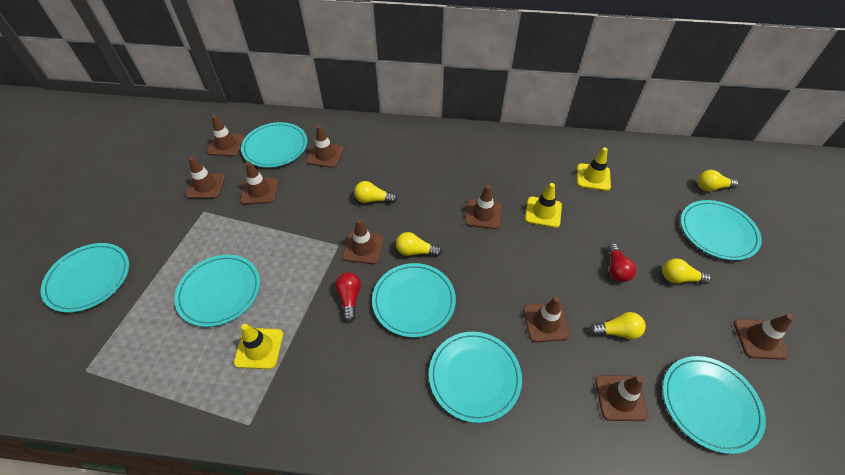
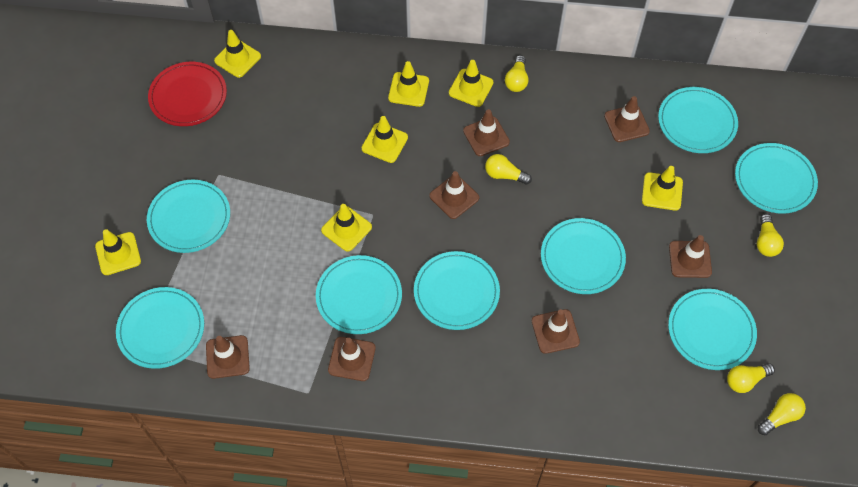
brown traffic cone: [186,156,226,199] [207,115,245,156] [241,161,278,204] [306,125,344,168] [343,219,384,264] [465,185,502,229] [523,296,570,342] [595,375,648,421] [734,314,794,360] = 9 -> [206,335,250,379] [328,337,376,381] [429,171,479,219] [463,109,510,156] [532,309,580,354] [604,96,650,142] [669,235,712,278] = 7
red light bulb: [335,272,361,322] [607,243,636,282] = 2 -> none = 0
red plate: none = 0 -> [148,62,227,126] = 1
turquoise plate: [41,243,129,313] [174,255,260,327] [241,122,308,168] [372,263,456,338] [429,332,522,423] [663,356,766,454] [681,200,762,260] = 7 -> [116,287,204,369] [147,180,230,253] [316,255,402,334] [414,251,500,330] [541,218,626,294] [658,87,738,153] [668,289,757,370] [735,143,818,214] = 8
yellow traffic cone: [234,324,283,369] [525,183,562,228] [577,147,611,191] = 3 -> [95,229,141,275] [214,30,261,78] [321,204,372,251] [361,116,408,163] [388,61,429,107] [449,60,493,107] [642,166,683,211] = 7

